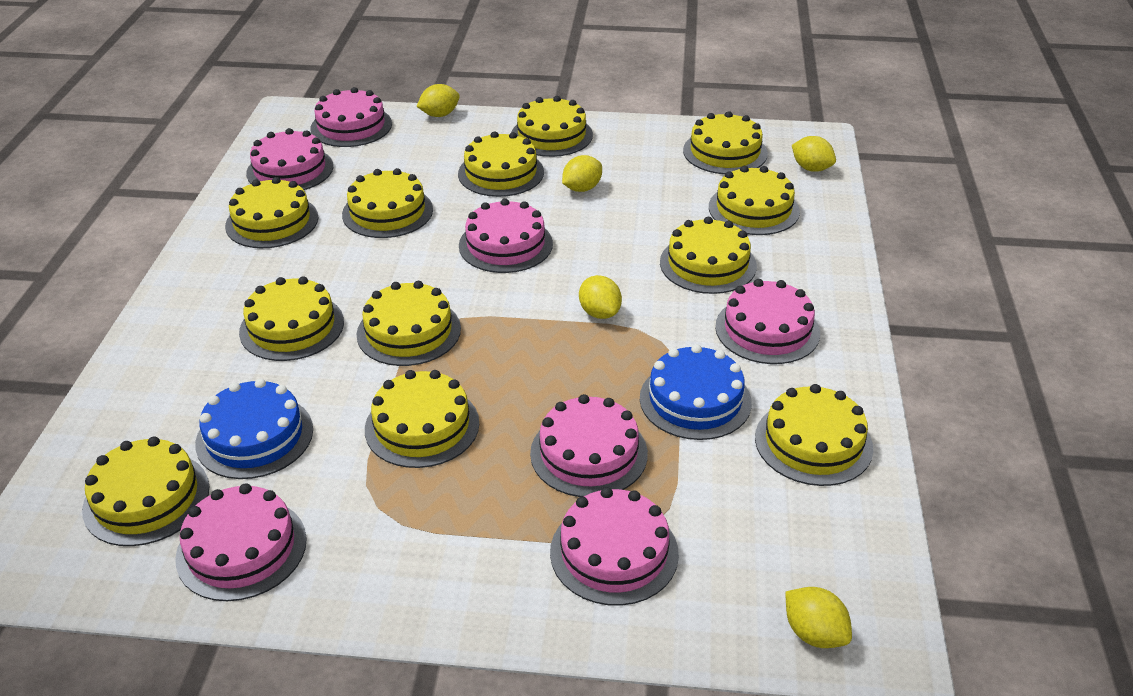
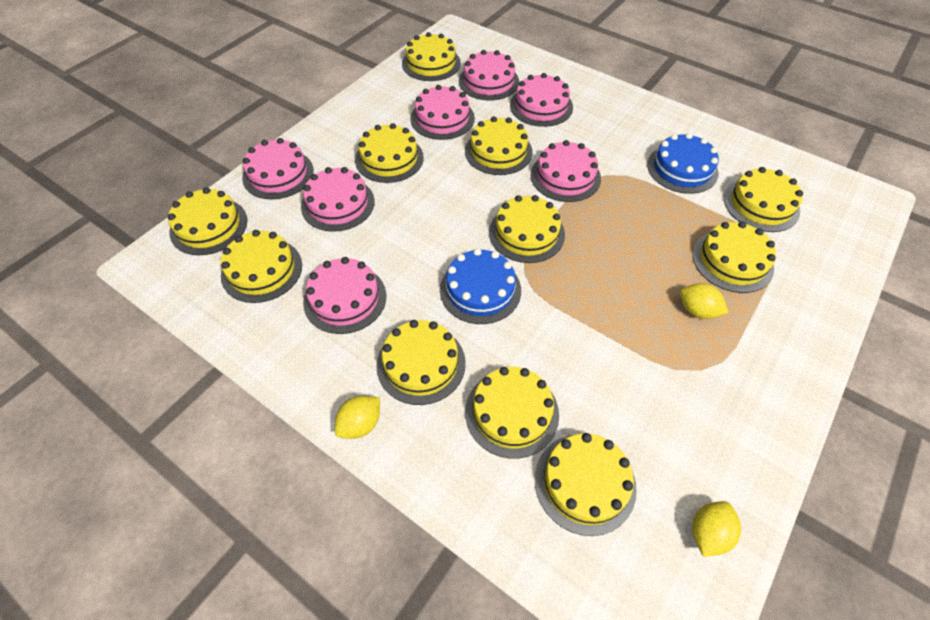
yellow cake: [82,437,210,546] [225,177,318,248] [239,277,344,361] [342,168,433,238] [356,281,461,366] [365,370,479,468] [458,131,544,197] [512,96,593,157] [660,217,757,294] [683,111,768,174] [709,166,800,235] [755,384,873,486] = 12 -> [168,187,247,255] [221,230,302,303] [355,123,424,183] [376,320,466,405] [402,32,461,81] [465,116,532,175] [465,367,559,459] [489,195,565,263] [535,433,637,536] [692,221,776,293] [724,167,803,232] = 11
yellow lemon: [416,84,460,117] [562,155,602,192] [579,275,622,319] [785,587,852,648] [792,136,836,172] = 5 -> [335,395,380,439] [680,283,728,319] [692,501,741,557] = 3

